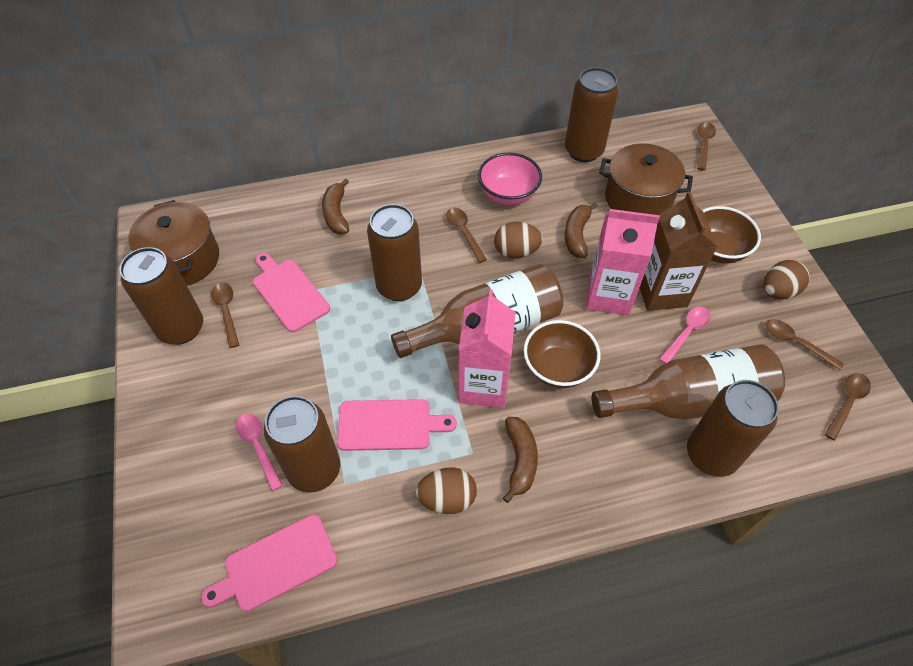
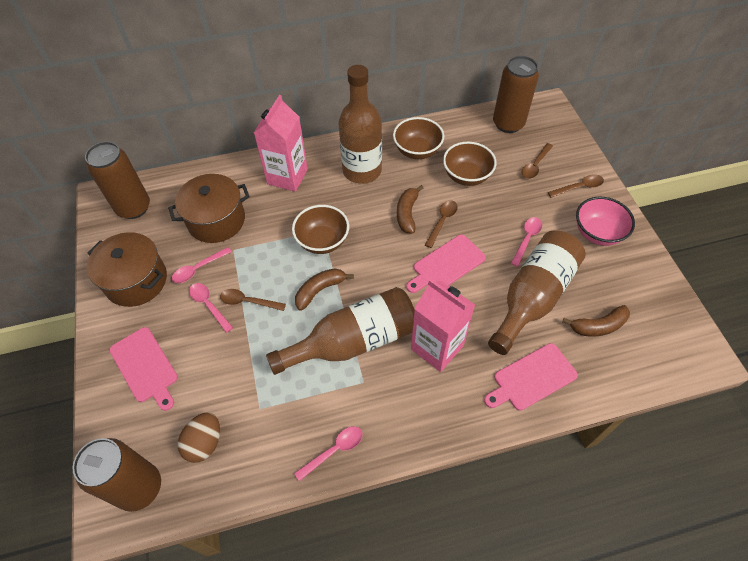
brown bottle: [391,264,564,358] [592,344,785,420] = 2 -> [266,287,415,375] [338,65,382,184] [488,231,586,355] = 3
brown bowl: [524,320,600,388] [702,206,761,263] = 2 -> [292,205,349,254] [393,117,444,159] [443,142,497,186] = 3
brown can: [119,247,203,344] [264,396,340,493] [367,204,422,301] [565,67,618,162] [687,380,779,477] = 5 -> [73,438,161,512] [85,141,150,219] [493,56,539,133] = 3
brown carton: [640,191,717,311] = 1 -> none = 0
brown egg: [416,467,477,514] [494,222,543,258] [763,260,810,300] = 3 -> [178,412,220,463] = 1
brown spoon: [211,282,239,348] [446,208,487,263] [697,122,716,171] [765,319,844,370] [824,373,871,441] = 5 -> [220,289,286,311] [425,200,458,248] [521,143,553,179] [548,174,604,198] = 4
pink spoon: [236,413,283,491] [659,307,711,364] = 2 -> [172,247,232,283] [189,283,233,333] [294,426,362,481] [511,217,542,267] = 4

